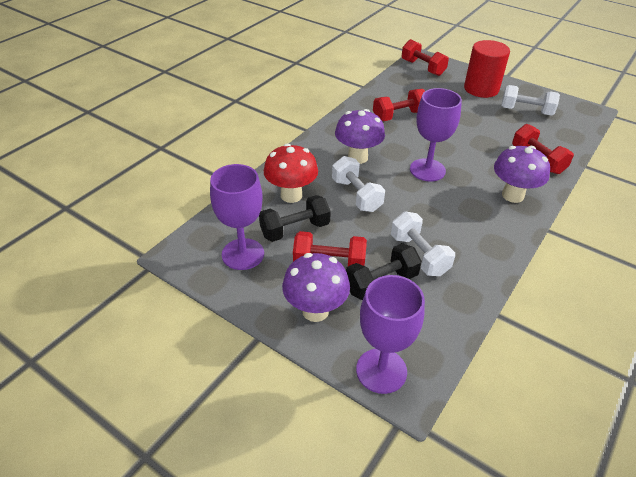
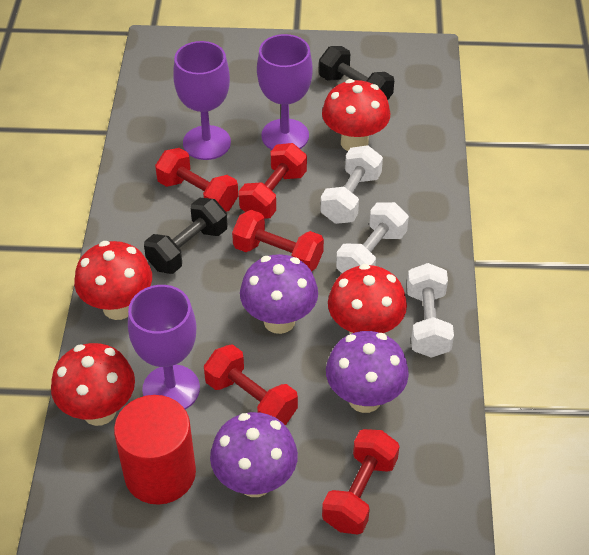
red dumbbell: [293,231,367,266] [373,89,425,121] [402,39,449,76] [512,124,574,174] = 4 -> [155,148,238,212] [204,344,298,425] [232,210,324,271] [239,143,307,219] [322,429,400,535] = 5
red mushroom: [264,143,318,203] = 1 -> [51,343,135,426] [74,241,152,320] [322,79,390,151] [328,264,407,334] = 4

